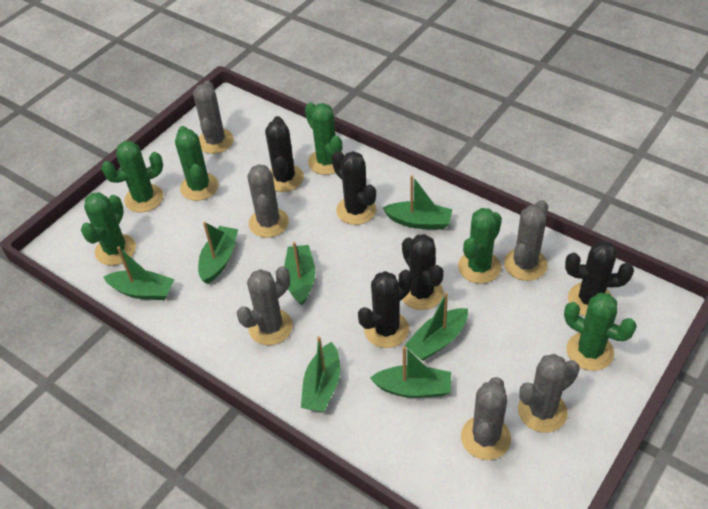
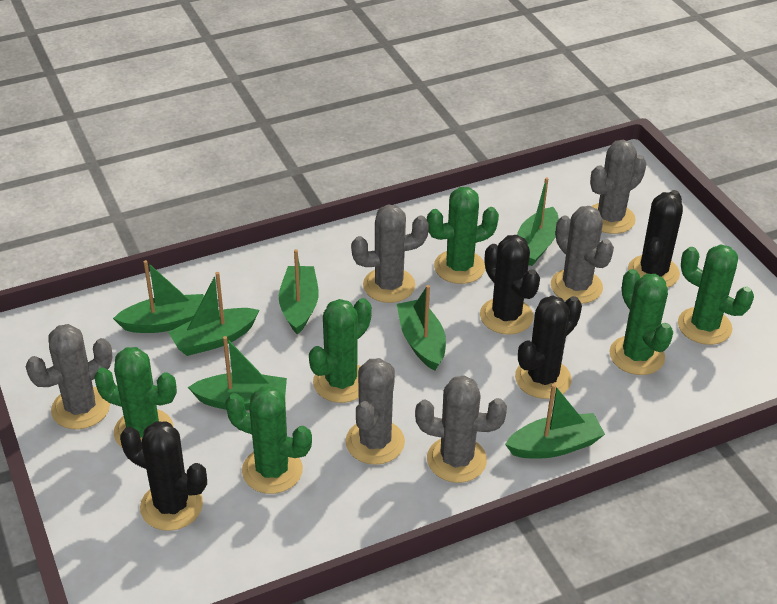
black cactus: [265,116,304,192] [332,151,376,225] [358,269,413,348] [402,234,444,310] [565,240,634,316] = 5 -> [120,421,207,531] [480,235,540,335] [515,295,582,399] [628,190,683,288] = 4

